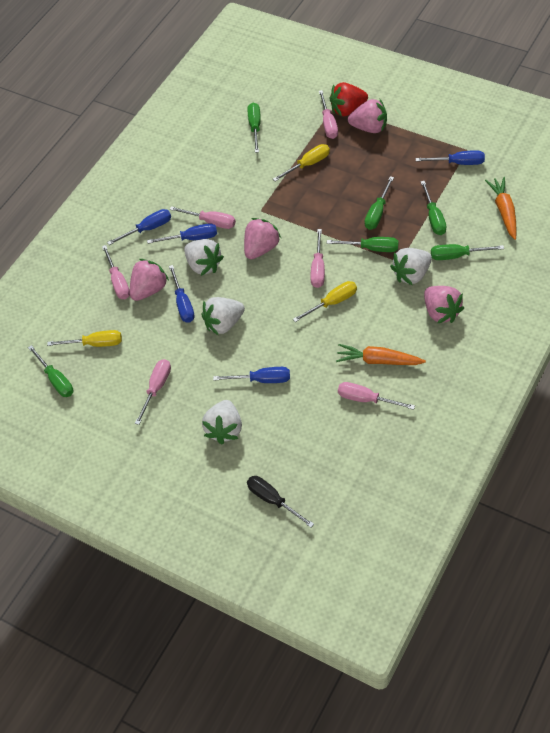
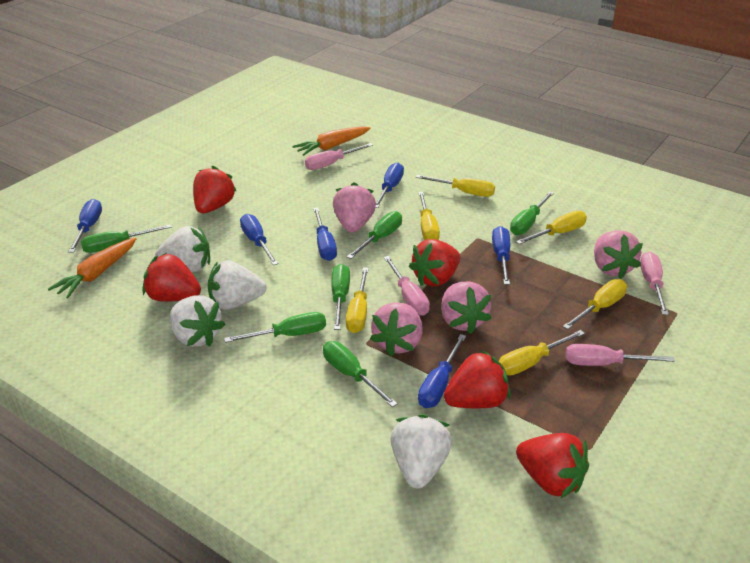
black screwdriver: [247,476,314,528] = 1 -> none = 0
blue screwdriver: [107,209,171,245] [147,223,217,244] [169,265,195,323] [213,367,290,383] [415,150,485,165] = 5 -> [68,199,102,252] [240,214,279,265] [313,208,337,261] [375,162,404,208] [418,334,466,408] [492,226,510,285] = 6
pink screwdriver: [102,245,130,299] [135,359,171,425] [169,206,236,229] [310,229,325,288] [319,90,338,139] [338,382,415,410] = 6 -> [305,143,373,170] [384,256,430,316] [565,344,675,366] [640,252,669,315] = 4
red strawberry: [330,82,368,116] = 1 -> [143,253,201,302] [193,166,236,213] [409,239,460,286] [444,350,511,408] [516,433,589,498] = 5
yellow screwdriver: [47,330,122,347] [273,144,330,181] [293,281,357,322] = 3 -> [346,267,369,333] [416,175,495,197] [418,192,440,240] [499,330,585,376] [516,211,587,244] [563,279,627,330] = 6

